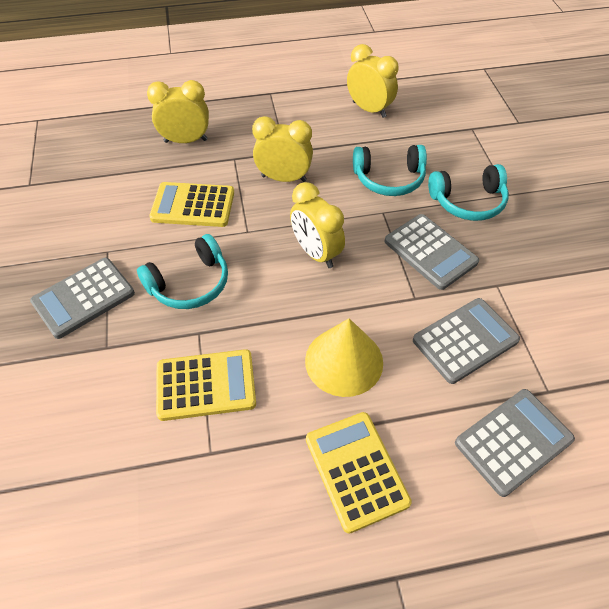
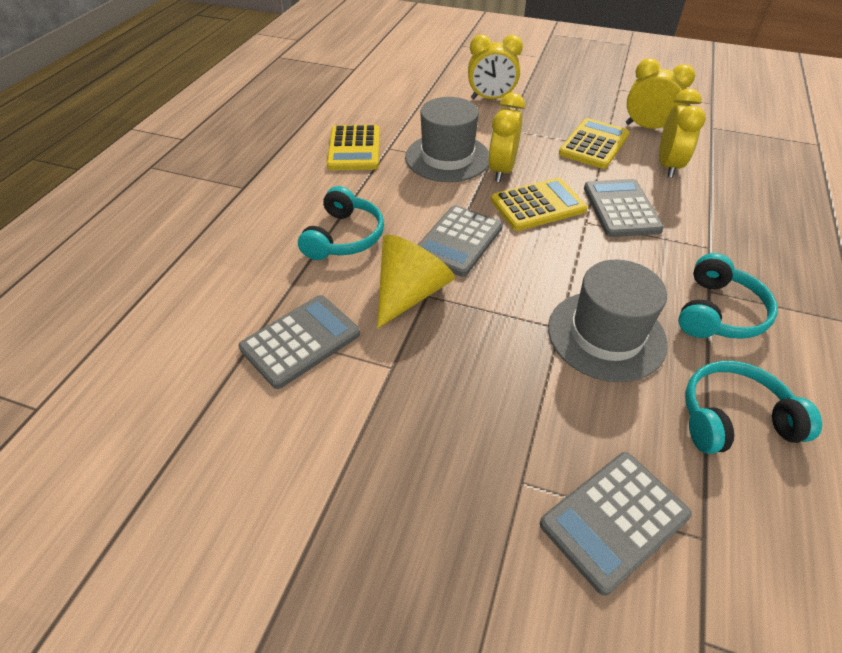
grey hat: none = 0 -> [405,97,489,182] [548,260,668,382] = 2

